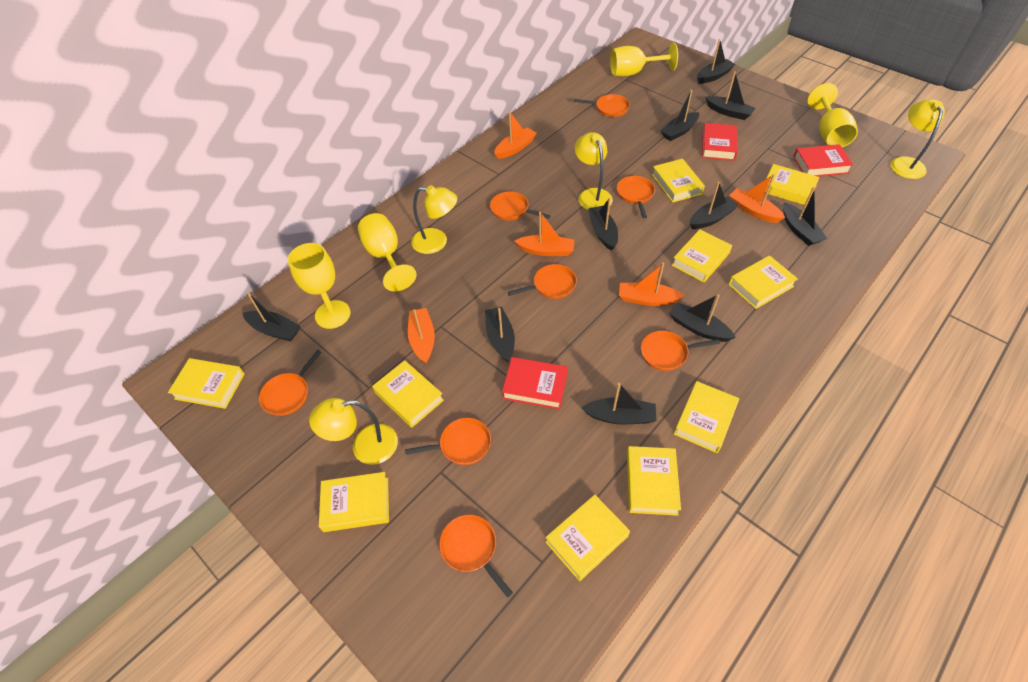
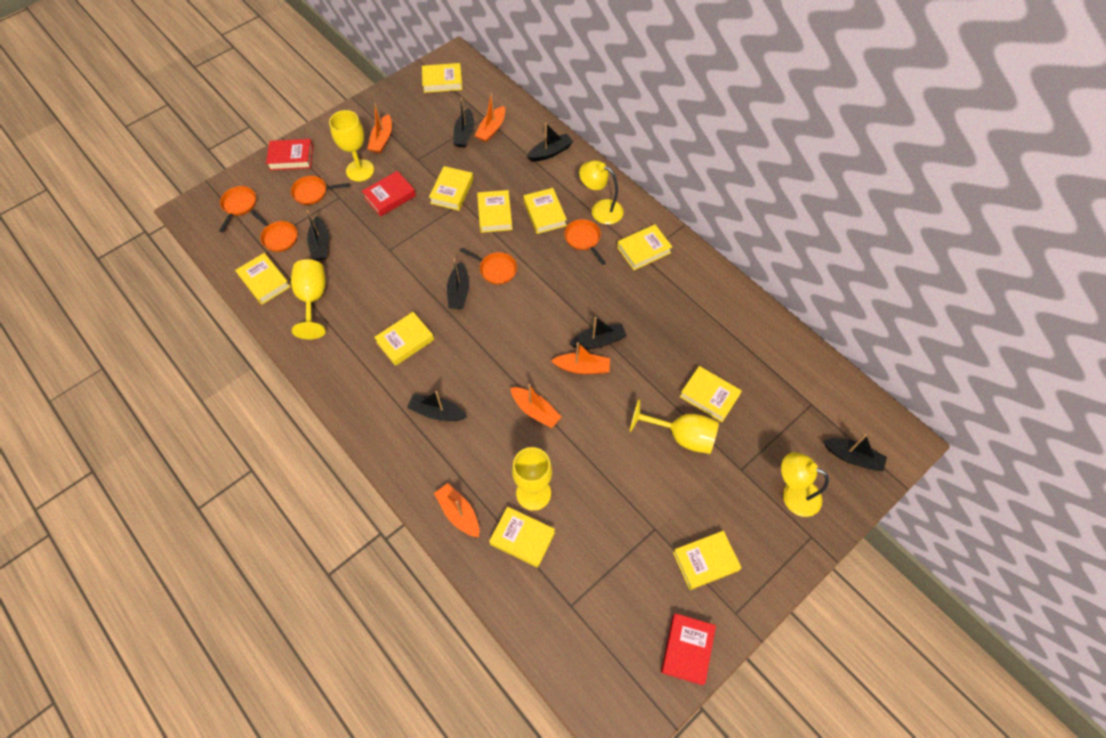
black boat: [243,292,300,341] [485,307,515,362] [582,383,656,424] [588,198,618,251] [660,90,699,141] [669,294,736,342] [690,182,739,229] [697,39,735,84] [706,71,755,120] [783,187,827,246] = 10 -> [306,210,329,261] [407,391,467,421] [447,259,469,309] [453,98,474,148] [527,122,573,161] [569,317,627,349] [823,434,887,471] = 7
orange pan: [259,350,322,416] [405,418,491,465] [439,515,513,597] [490,192,550,220] [508,264,577,299] [574,94,630,117] [617,176,655,219] [641,331,720,371] = 8 -> [219,186,256,232] [250,210,297,252] [291,176,350,205] [460,248,517,285] [564,219,606,265] = 5
yellow lamp: [309,398,398,465] [411,185,457,254] [575,132,613,210] [890,99,945,179] = 4 -> [579,160,623,224] [781,452,829,517] = 2

